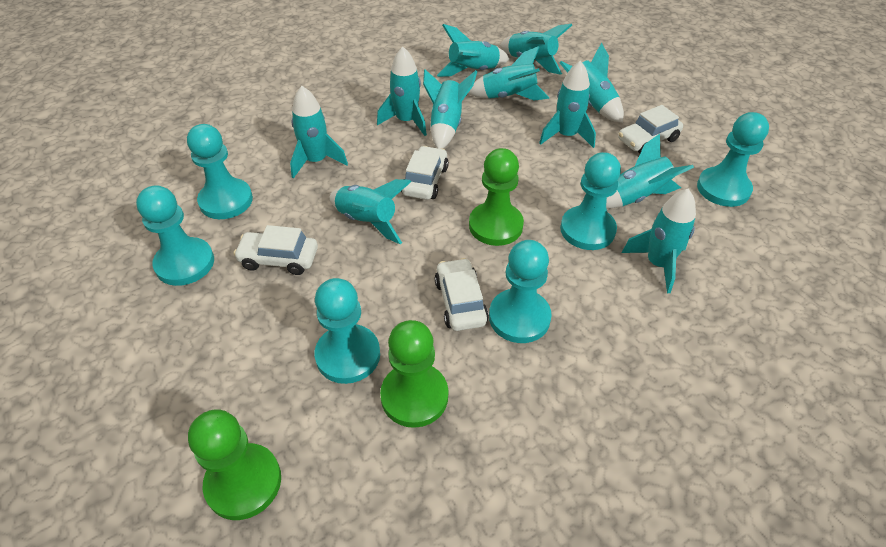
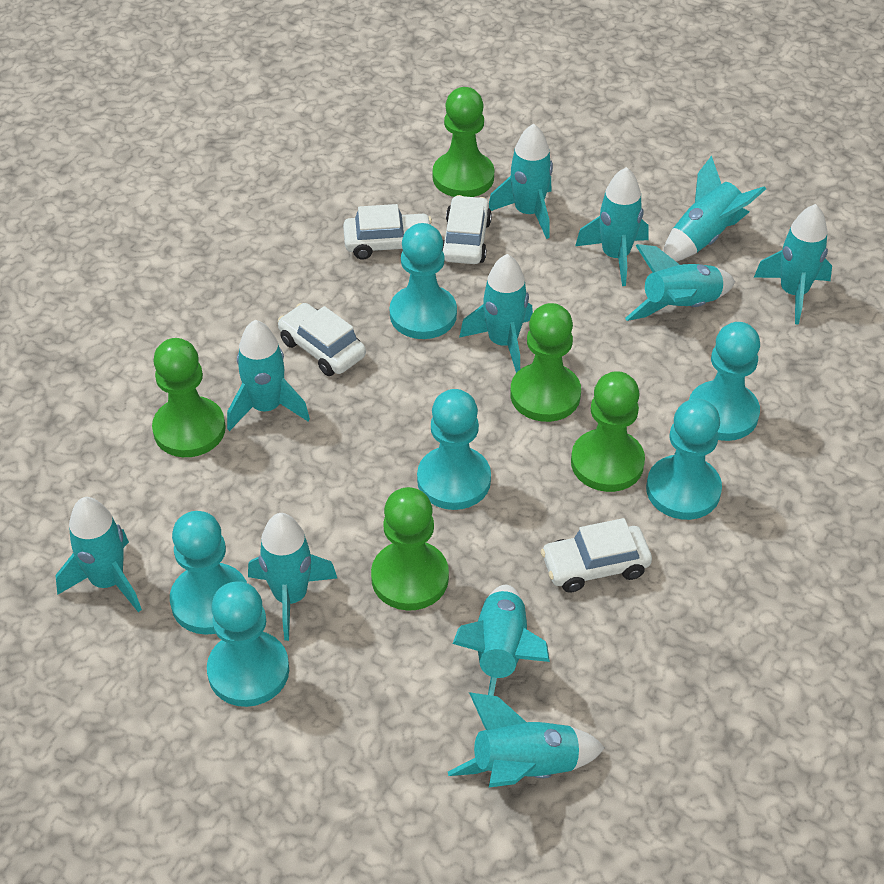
green pawn: [188,409,281,520] [380,320,448,428] [469,148,524,246] = 3 -> [152,338,226,457] [371,487,449,611] [433,87,494,197] [510,303,581,422] [571,371,645,492] = 5

